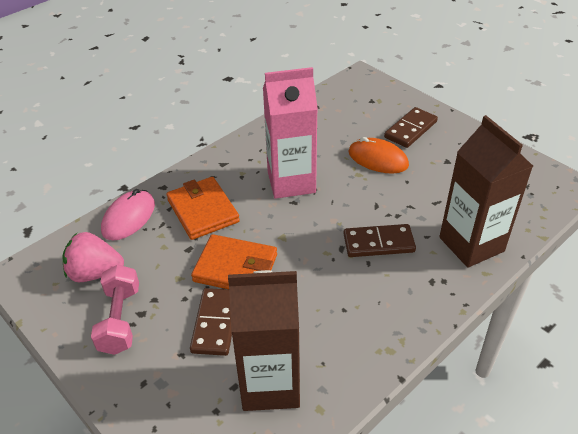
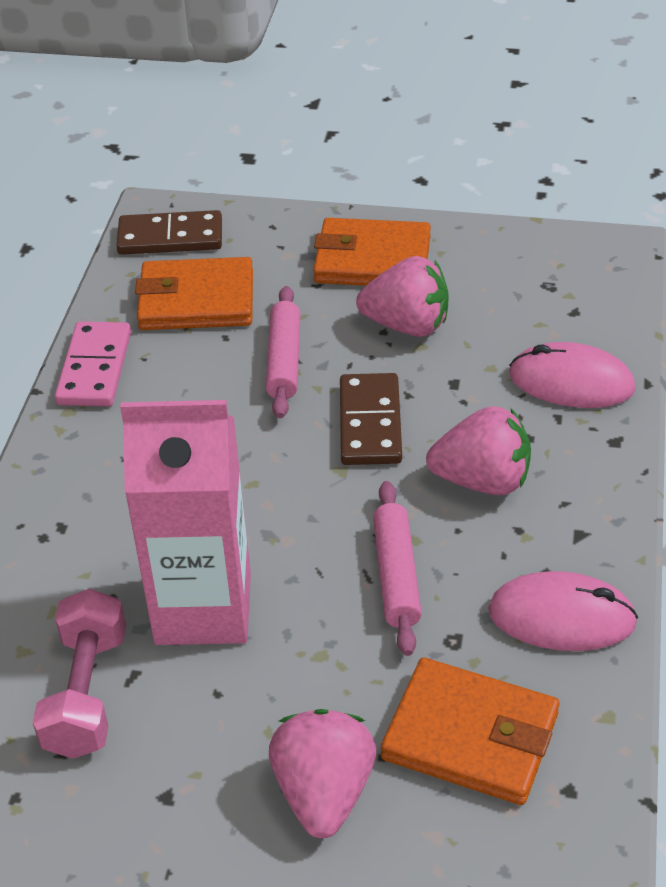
brown carton: [228,270,300,411] [439,115,533,268] = 2 -> none = 0
brown domino: [190,288,232,356] [344,224,416,257] [384,107,438,148] = 3 -> [116,210,222,255] [340,373,402,465] = 2
orange mouse: [349,137,409,174] = 1 -> none = 0
orange wallet: [166,177,240,240] [191,234,277,289] = 2 -> [135,257,253,330] [313,218,431,286] [381,657,559,805] = 3
pink domino: none = 0 -> [55,321,131,406] = 1
pink mouse: [101,189,155,241] = 1 -> [488,571,638,651] [509,342,636,408] = 2
pink rolling pin: none = 0 -> [266,286,301,418] [373,481,422,656] = 2
pink strawberry: [63,232,124,282] = 1 -> [269,709,376,838] [356,256,448,337] [426,406,531,495] = 3

